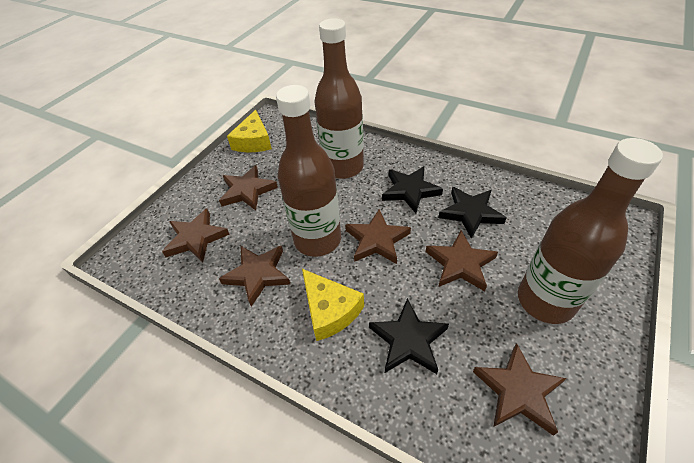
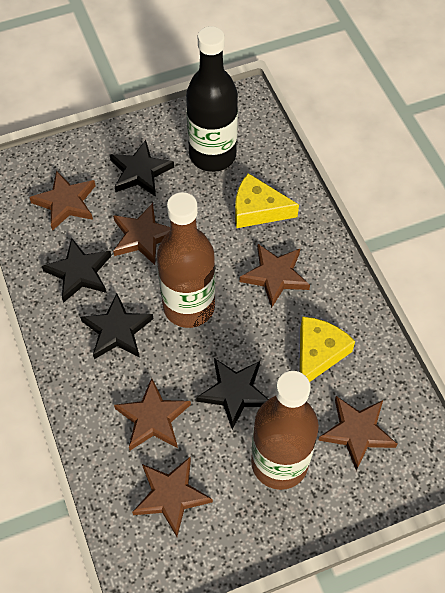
black bottle: none = 0 -> [186,26,238,172] = 1
black star: [369,298,449,374] [382,166,443,213] [438,187,506,239] = 3 -> [42,238,111,303] [80,293,153,359] [110,140,174,197] [196,358,269,430] = 4
brown bottle: [276,85,341,257] [315,18,364,179] [518,138,663,324] = 3 -> [157,192,215,328] [251,371,319,490] = 2

